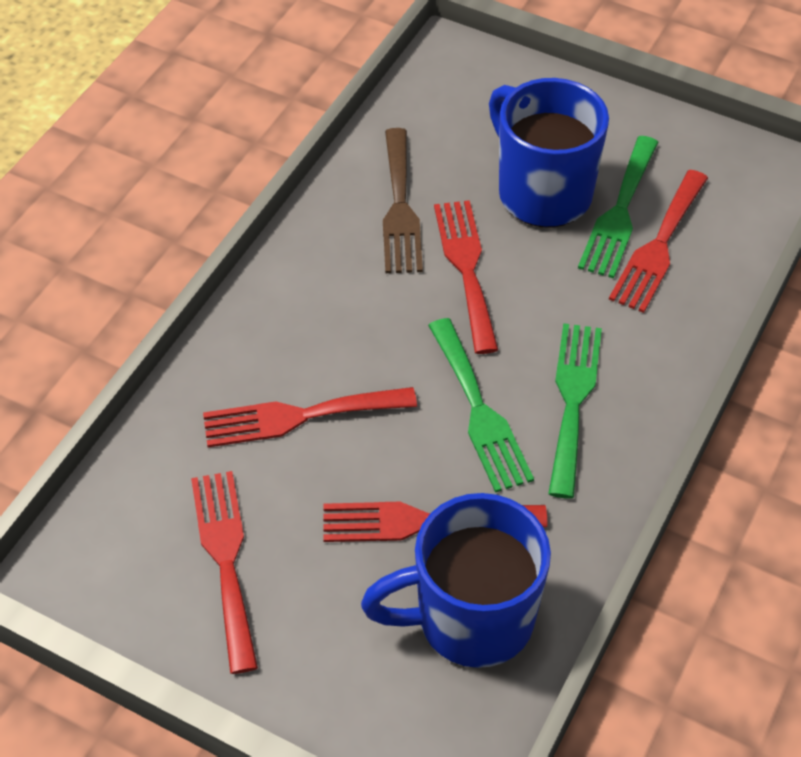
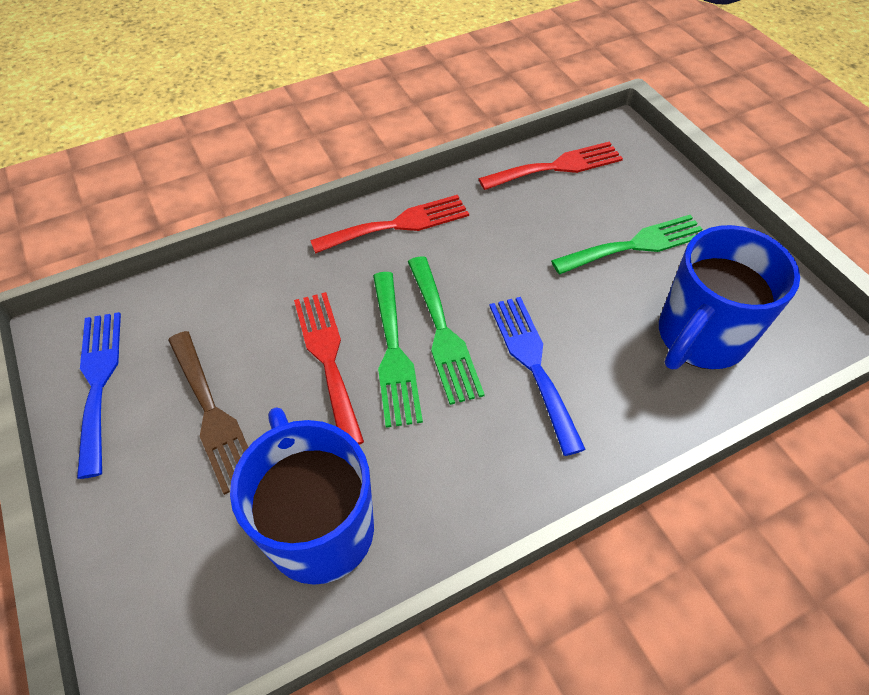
blue fork: none = 0 -> [77,312,121,479] [489,297,586,456] = 2
red fork: [191,471,258,674] [203,387,417,447] [323,502,548,542] [434,200,498,354] [609,170,708,313] = 5 -> [294,292,364,445] [310,195,469,254] [478,141,623,190] = 3

